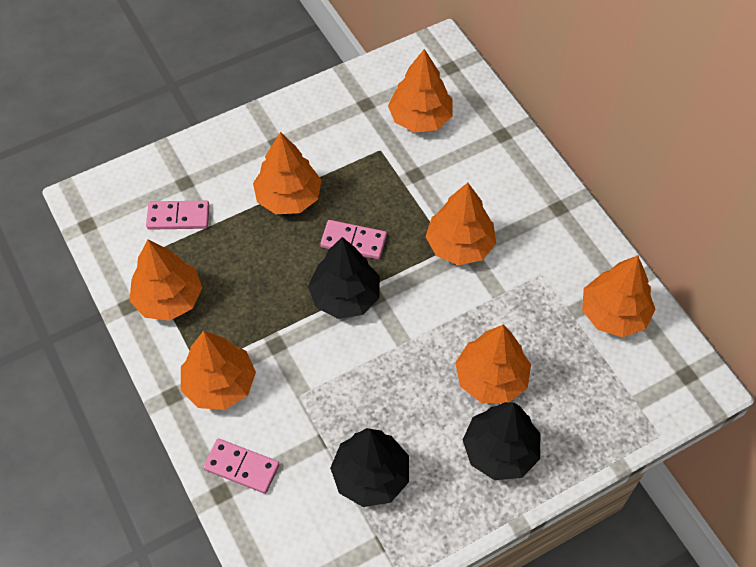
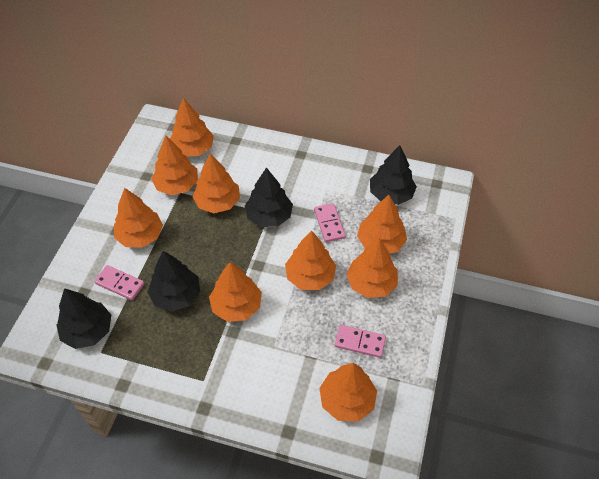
black tree: [308,237,380,319] [330,428,409,507] [463,402,540,480] = 3 -> [57,288,111,349] [147,251,200,312] [245,167,293,227] [370,145,417,205] = 4
orange tree: [130,239,202,321] [181,331,256,410] [253,132,321,214] [388,49,452,133] [426,183,496,265] [455,325,531,403] [582,255,656,337] = 7 -> [114,188,163,248] [151,135,198,195] [169,98,214,157] [192,153,240,213] [209,262,262,322] [285,230,336,290] [319,363,377,422] [346,238,398,298] [357,195,407,253] = 9

